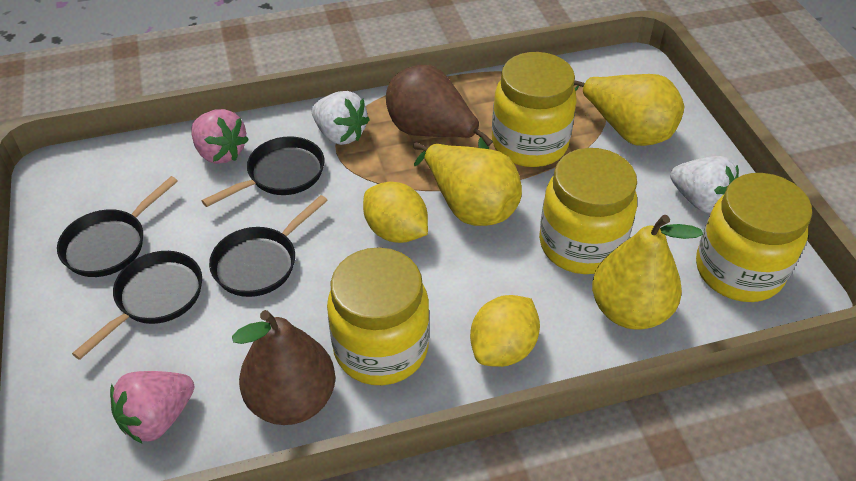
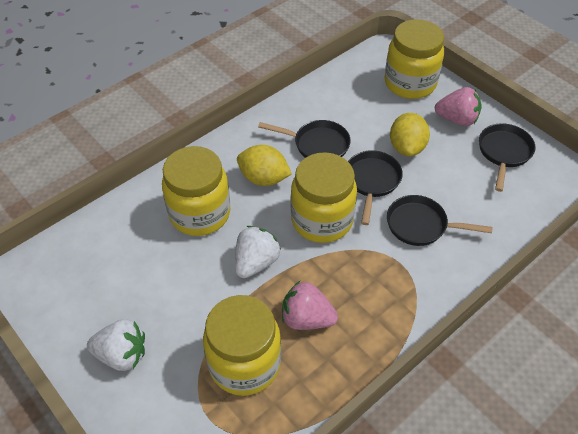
brown pear: [232,310,335,425] [386,65,493,149] = 2 -> none = 0
yellow pear: [413,142,522,226] [574,74,684,146] [592,214,703,330] = 3 -> none = 0

